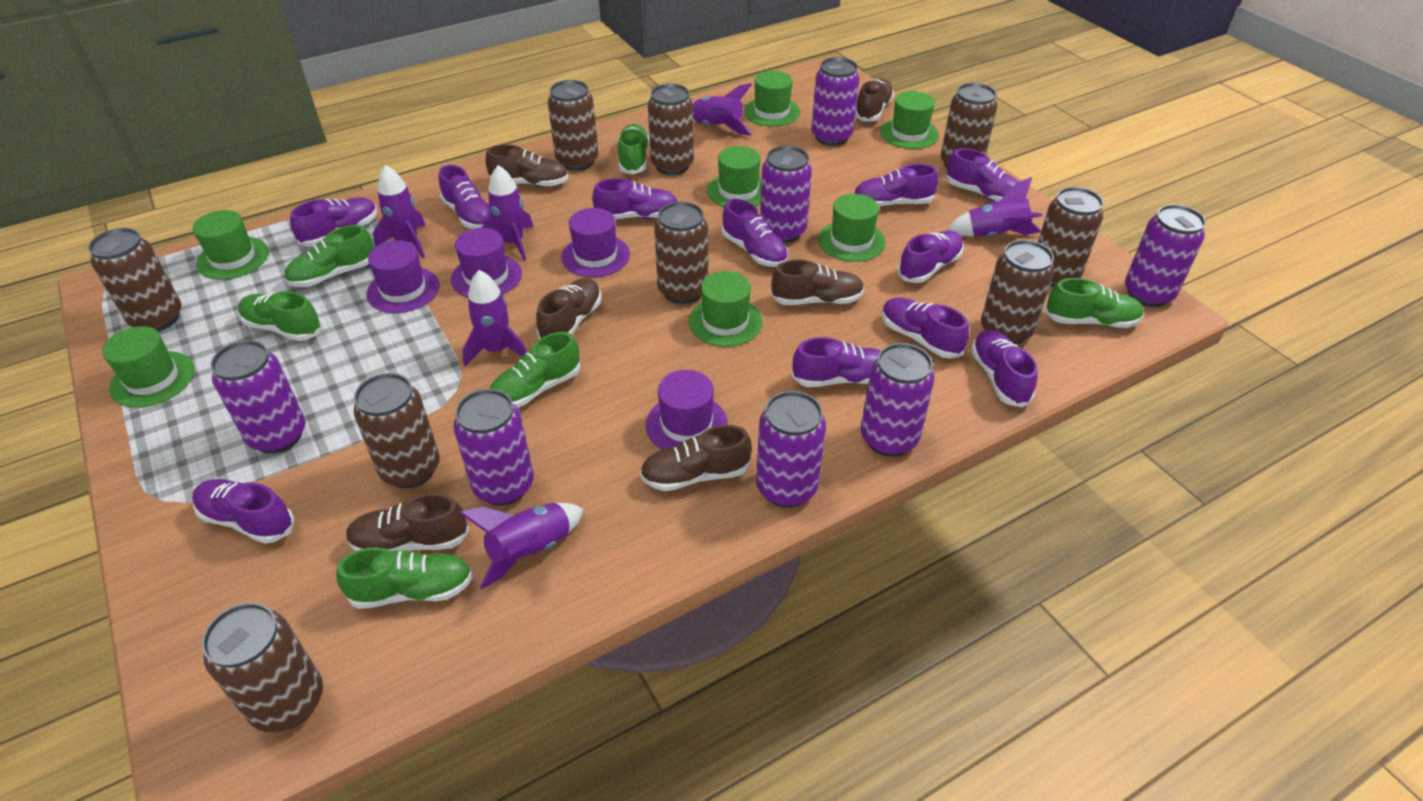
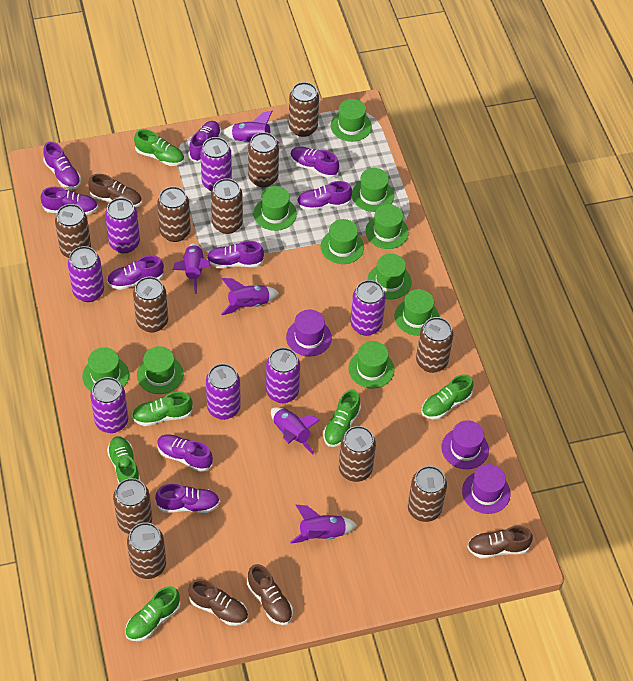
brown can: [88,228,182,331] [202,603,323,732] [354,373,440,489] [548,80,598,171] [648,84,694,175] [654,202,708,304] [941,83,997,168] [981,240,1054,345] [1038,187,1103,287] = 9 -> [55,204,91,258] [113,478,152,534] [127,522,166,579] [133,277,168,332] [157,186,191,242] [211,178,243,234] [248,132,279,187] [289,82,319,137] [339,426,376,482] [408,466,447,522] [416,317,453,373] = 11
brown shoe: [346,493,469,551] [486,144,569,187] [536,278,601,339] [640,425,752,491] [771,260,864,305] [855,78,894,122] = 6 -> [88,174,142,207] [188,579,248,626] [247,564,293,625] [467,526,533,558] = 4
green hat: [102,326,195,408] [192,210,269,280] [689,271,762,347] [707,146,762,207] [744,71,800,127] [818,194,886,262] [880,91,939,149] = 7 -> [82,347,129,391] [137,346,184,394] [254,186,297,231] [321,219,364,264] [331,99,372,142] [348,341,395,388] [352,168,394,212] [365,204,409,249] [367,254,412,299] [395,289,439,336] = 10
purple hat: [366,241,439,313] [451,228,522,297] [561,208,630,277] [646,370,728,450] = 4 -> [286,310,332,357] [442,420,489,469] [462,464,510,514] = 3
purple rocket: [373,165,425,258] [460,503,584,589] [462,270,527,366] [481,165,533,260] [693,83,752,135] [947,177,1043,237] = 6 -> [173,243,210,294] [221,278,279,315] [222,111,279,144] [271,407,320,454] [290,505,357,544] = 5
purple shoe: [192,479,295,544] [290,198,378,247] [439,165,491,229] [592,178,677,219] [722,199,788,267] [792,337,881,387] [853,164,938,207] [882,297,969,359] [897,231,964,283] [946,148,1019,202] [971,329,1038,407] = 11 -> [41,187,98,215] [43,142,81,189] [107,255,164,290] [155,484,220,513] [157,434,213,472] [188,121,221,162] [207,241,264,268] [290,147,339,178] [297,181,352,211] = 9

